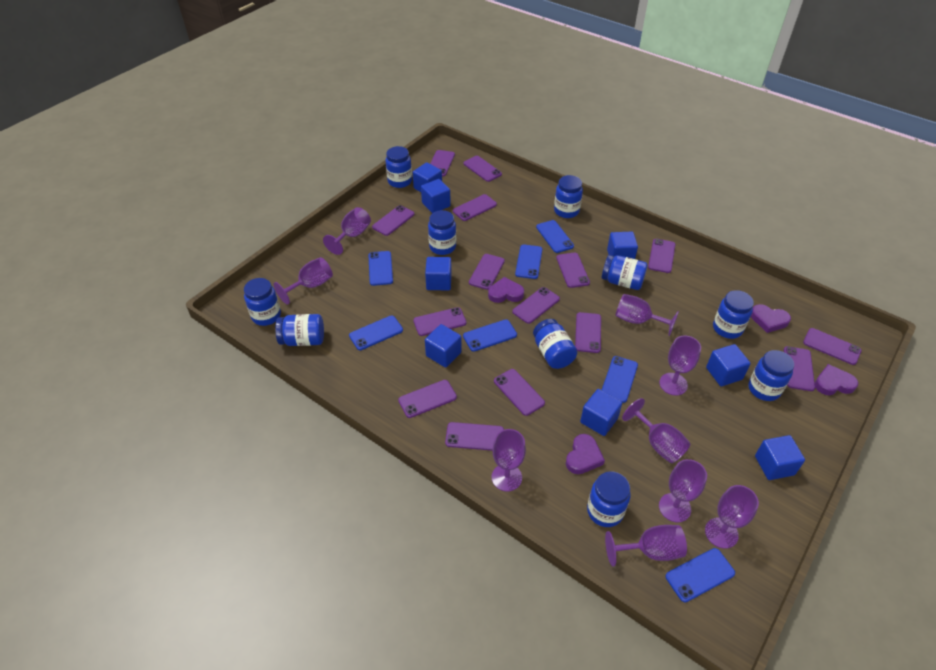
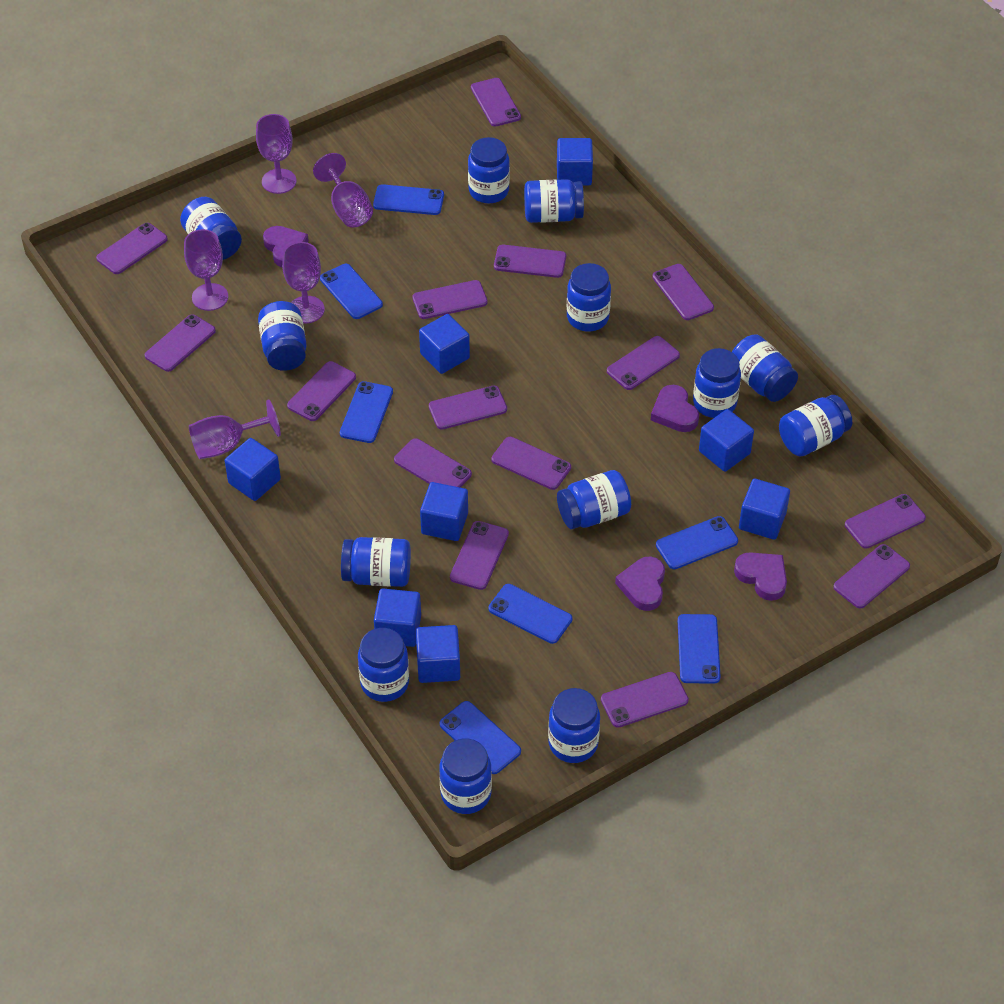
blue jar: [244,278,281,326] [275,314,324,346] [385,146,412,188] [428,210,456,255] [533,319,577,369] [554,175,583,218] [587,471,631,527] [602,255,648,290] [713,290,754,339] [749,350,794,401] = 10 -> [180,197,242,260] [258,301,307,371] [341,537,411,587] [358,628,409,702] [439,738,492,814] [468,137,510,203] [524,179,584,223] [548,688,600,763] [557,470,631,529] [567,263,611,331] [693,348,741,418] [732,334,798,402] [779,395,852,457] = 13
purple goblet: [274,257,333,305] [323,207,371,255] [491,429,526,492] [605,525,687,566] [616,294,679,336] [622,398,690,463] [659,335,701,396] [659,459,707,522] [705,485,759,549] = 9 -> [184,229,228,311] [189,399,281,459] [256,114,296,194] [282,242,325,324] [313,153,373,227] = 5

